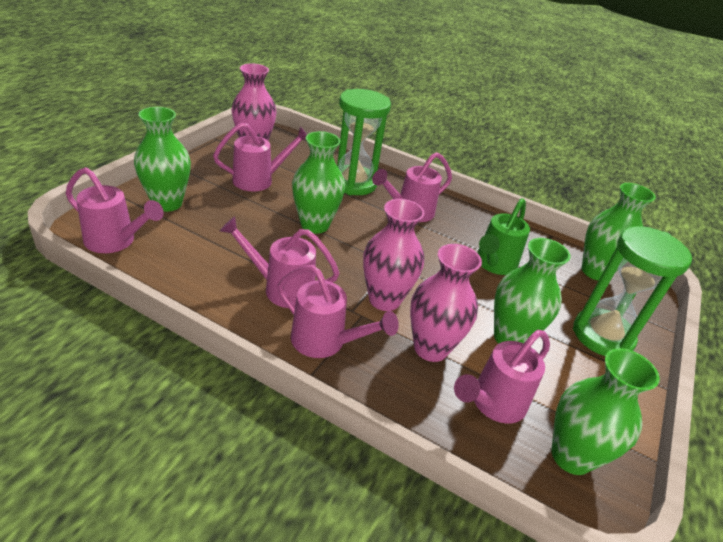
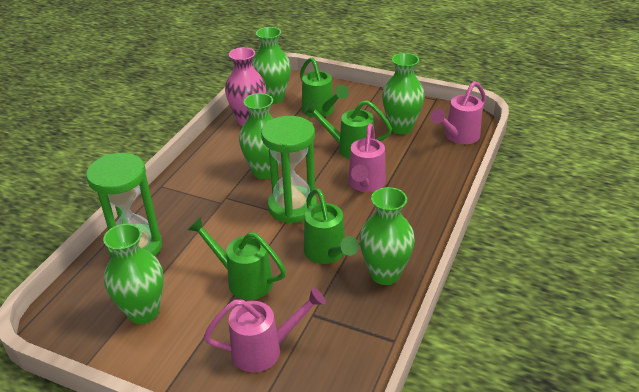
green watering can: [477,198,530,275] = 1 -> [188,217,286,300] [300,57,349,118] [304,100,392,159] [304,188,359,264] = 4
pink vase: [232,64,276,141] [363,199,424,311] [410,244,482,362] = 3 -> [225,47,266,126] = 1
pink watering can: [66,167,164,253] [213,123,307,191] [220,216,340,308] [278,265,399,358] [372,152,452,222] [454,330,550,424] = 6 -> [204,287,326,372] [348,123,386,192] [431,81,486,144] = 3

